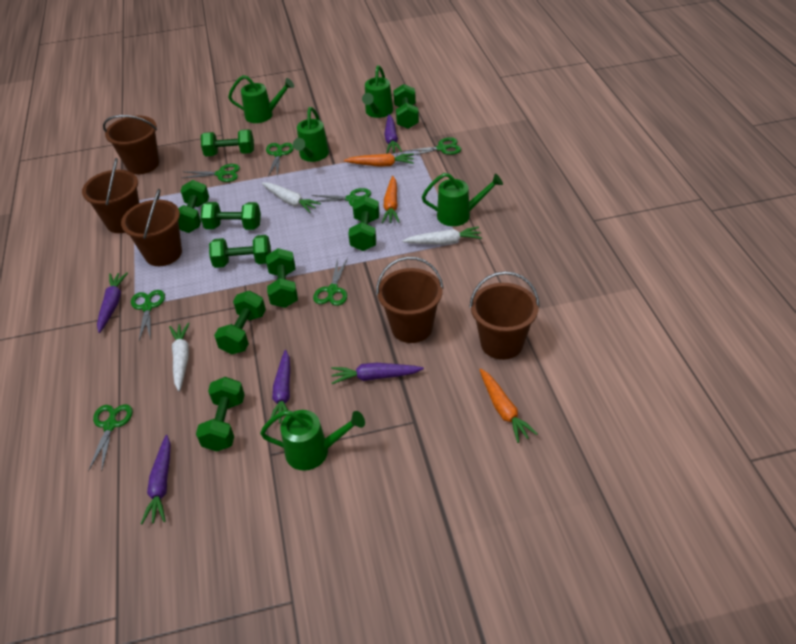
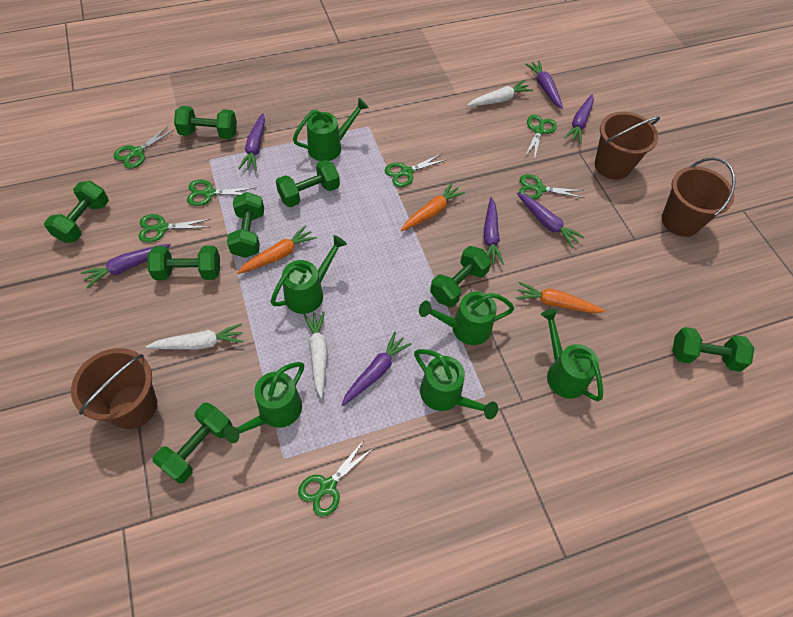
brown bucket: [82,158,139,233] [103,115,159,174] [121,189,182,266] [376,257,444,343] [469,271,540,360] = 5 -> [71,348,157,429] [595,111,660,180] [662,157,736,237] = 3
green dumbbell: [178,180,209,233] [196,377,245,451] [200,202,261,230] [201,129,254,156] [209,235,271,268] [214,291,266,355] [266,248,298,308] [348,196,379,251] [393,84,419,129] = 9 -> [44,181,109,243] [147,246,220,280] [153,402,232,484] [174,106,237,139] [227,192,264,258] [276,160,340,207] [430,246,491,307] [672,327,754,372] = 8
green watering can: [228,75,294,123] [260,410,365,471] [293,107,329,162] [362,65,393,118] [422,173,503,226] = 5 -> [224,362,304,443] [271,235,347,314] [293,98,369,161] [414,349,498,419] [419,291,514,345] [541,309,603,401] = 6
purple carrot: [97,272,128,333] [141,435,171,524] [270,350,290,424] [331,363,424,384] [384,114,402,154] = 5 -> [81,244,171,288] [238,113,265,171] [342,332,412,406] [484,197,504,265] [517,192,584,248] [525,61,563,109] [564,94,594,144] = 7

